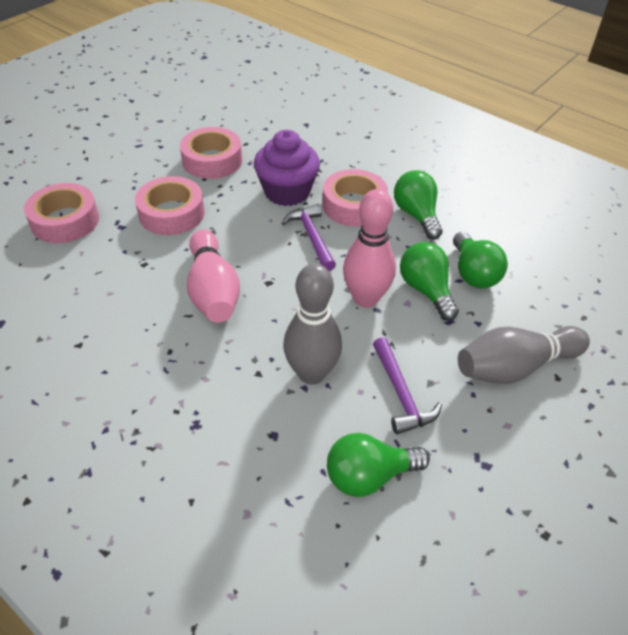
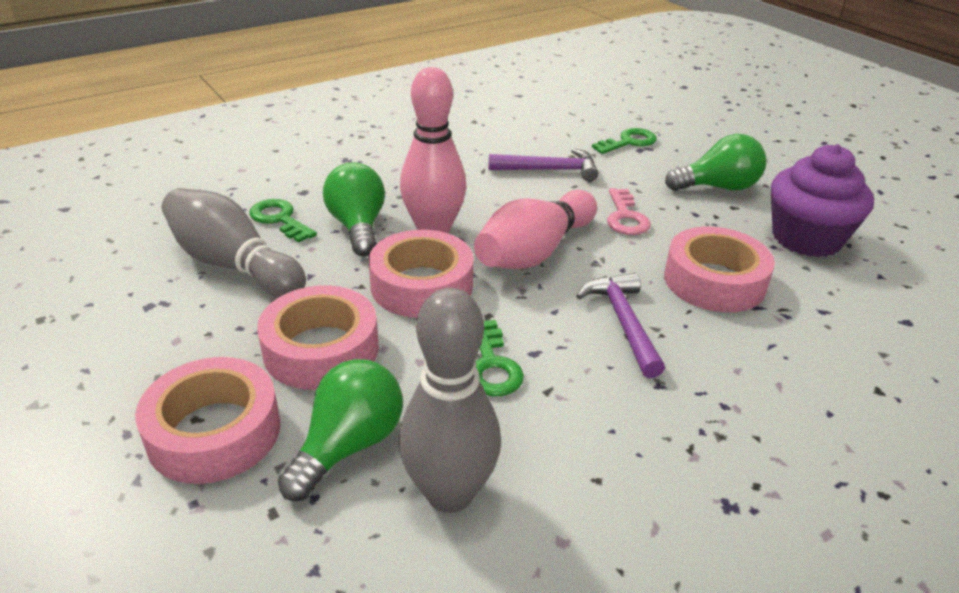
green key: none = 0 -> [249,199,317,243] [476,320,524,396] [592,128,657,154] = 3
green light bulb: [327,433,430,497] [394,170,443,240] [400,242,459,321] [453,232,508,288] = 4 -> [278,359,403,501] [323,162,385,256] [665,134,766,191] = 3
pink key: none = 0 -> [607,188,651,235] = 1

